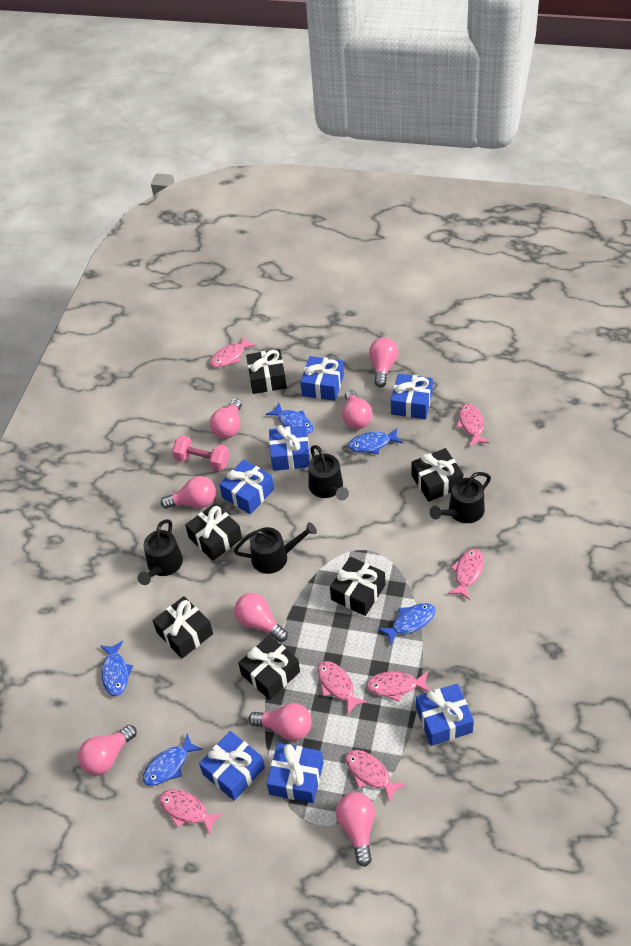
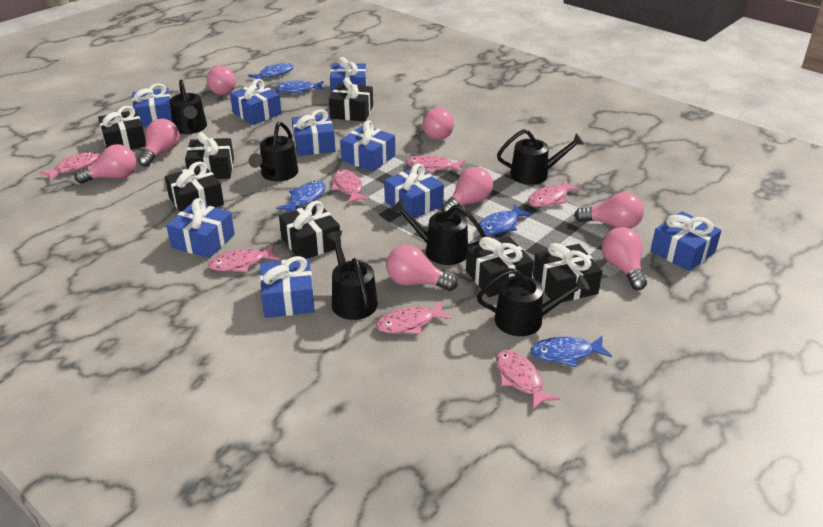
black gift: [153,596,213,658] [185,503,242,561] [238,635,300,700] [246,349,287,394] [330,557,385,616] [411,448,463,502] = 6 -> [98,106,146,149] [165,161,224,212] [185,132,234,179] [279,201,341,259] [329,78,373,122] [466,236,534,297] [533,243,602,303] = 7
black watering can: [137,519,183,585] [234,522,317,574] [308,445,349,500] [430,472,491,523] = 4 -> [170,79,207,134] [249,122,298,181] [326,231,378,320] [391,199,486,265] [477,268,590,336] [497,129,584,185] = 6
blue gift: [199,731,265,801] [219,459,274,514] [267,743,324,803] [269,425,310,471] [301,356,344,401] [391,374,433,419] [416,684,474,746] = 7 -> [132,83,172,127] [166,198,235,258] [230,79,282,125] [260,256,315,318] [292,110,335,156] [330,57,367,94] [340,121,395,172] [384,163,444,218] [650,211,721,271] = 9
pink dumbbell: [172,435,230,471] = 1 -> none = 0

